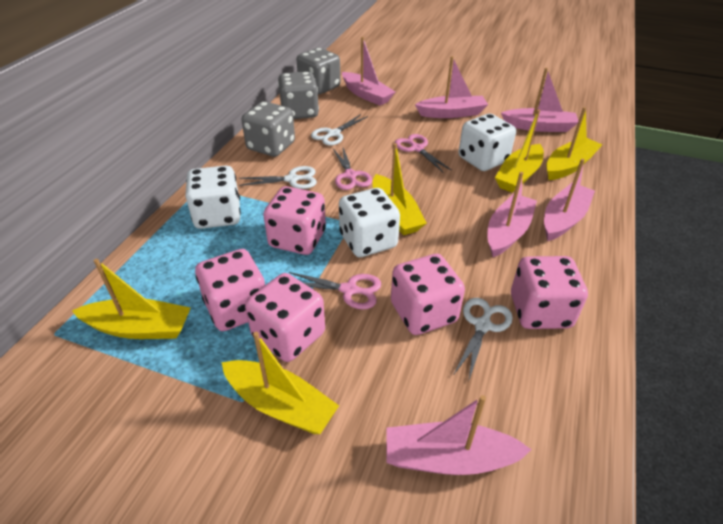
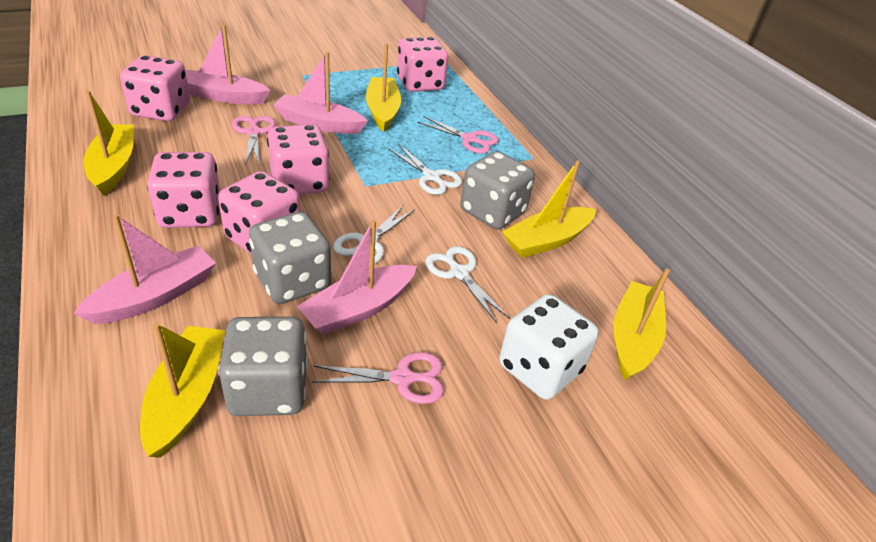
pink boat: [342,37,395,106] [387,395,532,475] [415,56,488,118] [488,172,537,257] [501,68,578,132] [544,159,595,241] = 6 -> [74,214,216,324] [186,24,271,104] [273,52,368,134] [297,220,417,335] = 4
white dice: [185,166,241,229] [339,188,400,257] [458,113,516,171] = 3 -> [499,294,599,400] = 1

